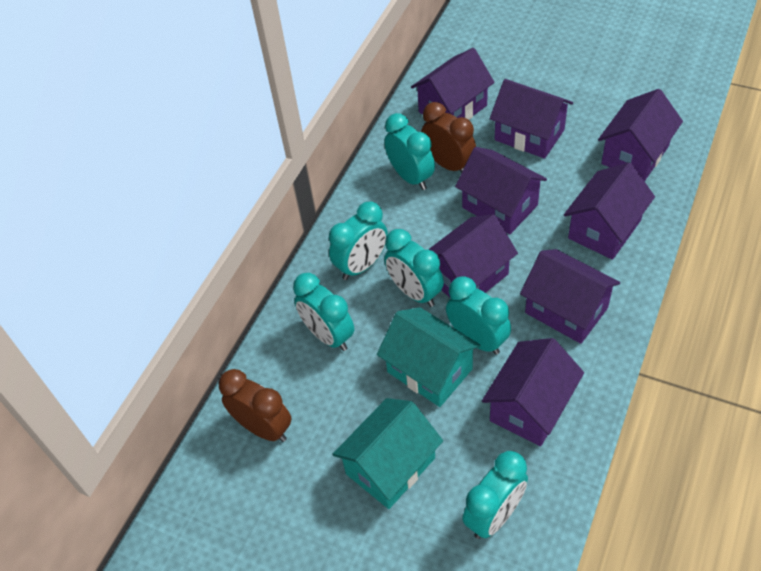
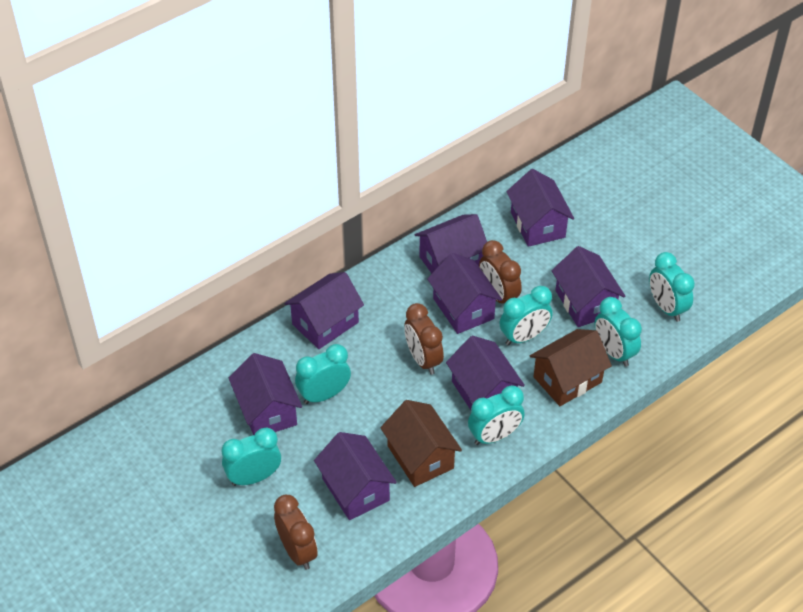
brown clock: [219,369,292,442] [421,102,476,173] = 2 -> [274,495,318,570] [404,303,444,375] [479,240,522,303] = 3
brown house: none = 0 -> [380,400,462,487] [530,329,612,406] = 2
turquoise house: [332,398,443,509] [377,307,481,407] = 2 -> none = 0

